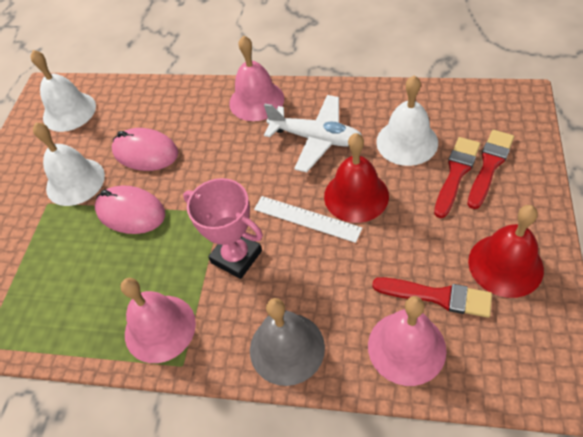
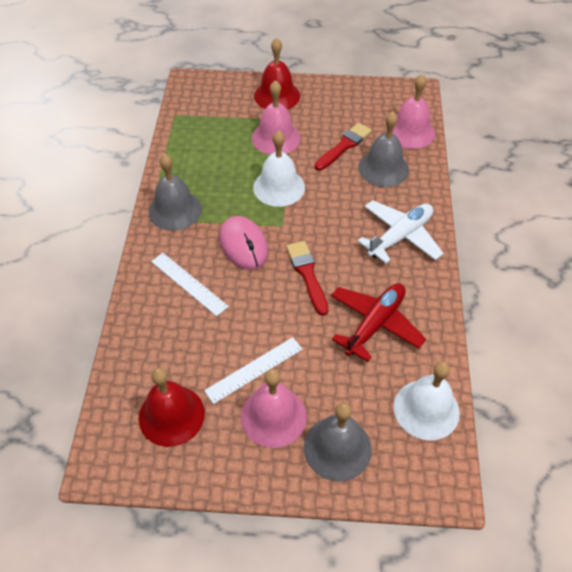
grey bell: [250,298,325,386] = 1 -> [149,154,202,231] [304,403,372,481] [358,111,409,187] = 3
pink mouse: [95,186,165,234] [112,128,178,171] = 2 -> [219,216,268,270] = 1
pink trophy: [183,178,263,279] = 1 -> none = 0
red brush: [372,277,492,318] [434,137,480,218] [467,130,514,209] = 3 -> [286,241,328,316] [314,123,372,171] = 2
red plane: none = 0 -> [331,283,426,362] = 1
white bell: [31,50,96,132] [33,122,105,206] [376,75,438,166] = 3 -> [253,130,305,207] [394,361,460,440] = 2
white ruler: [254,196,362,243] = 1 -> [151,253,229,316] [204,337,303,404] = 2

